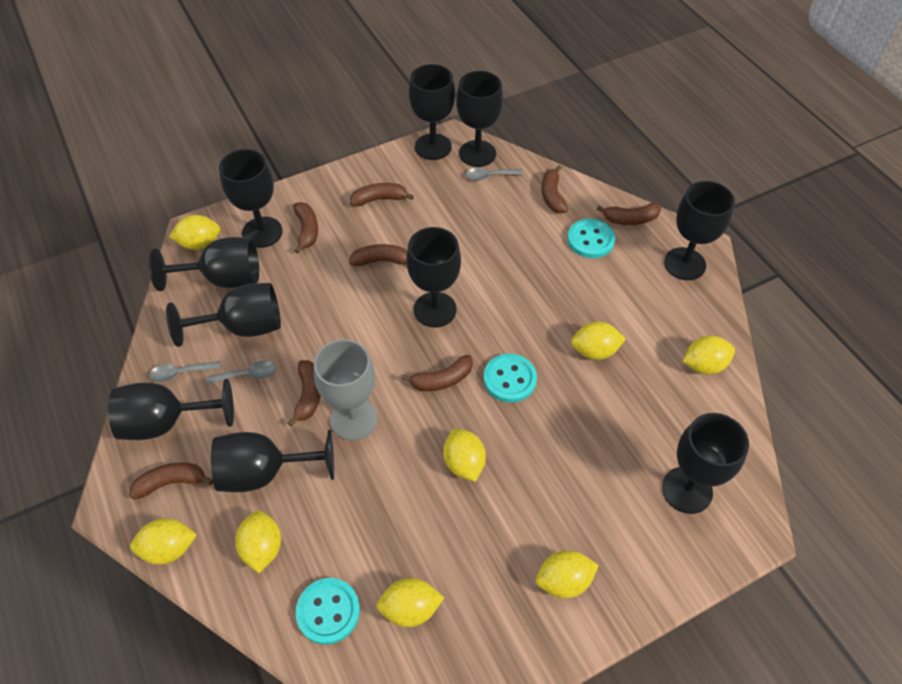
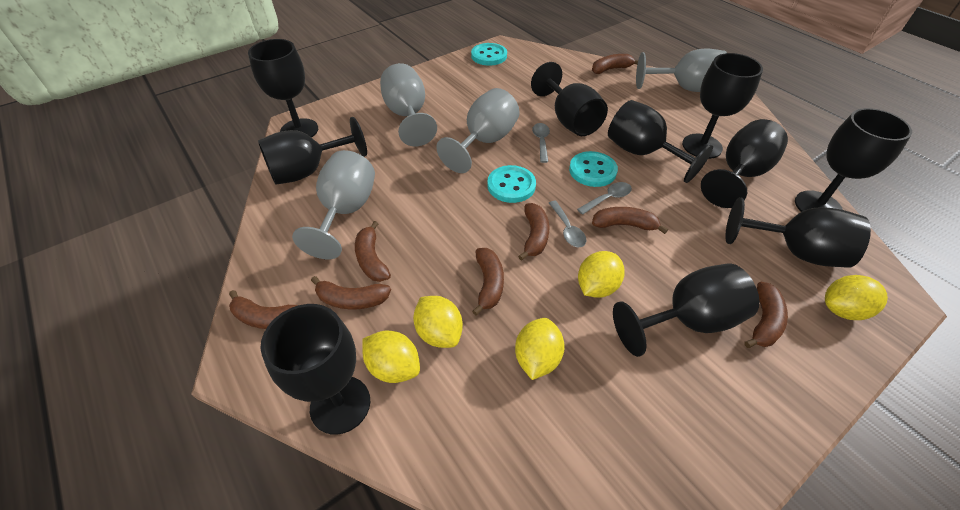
grey goblet: [314,339,378,441] = 1 -> [292,150,375,259] [380,63,437,146] [436,88,520,173] [636,49,727,92] = 4
yellow lemon: [130,518,197,565] [169,215,220,250] [235,510,281,573] [376,578,444,627] [443,428,486,482] [536,550,599,598] [571,322,626,360] [683,336,735,374] = 8 -> [362,331,420,383] [413,296,463,348] [515,318,565,380] [578,251,625,298] [825,275,888,320] = 5

